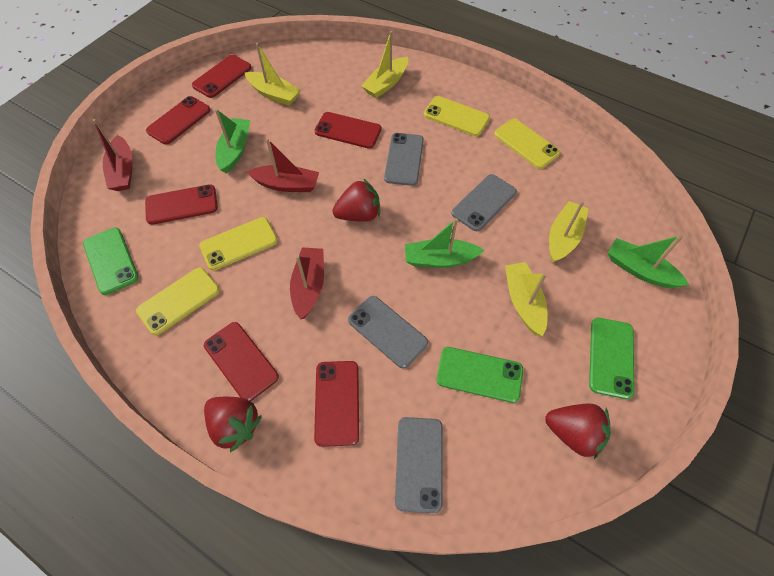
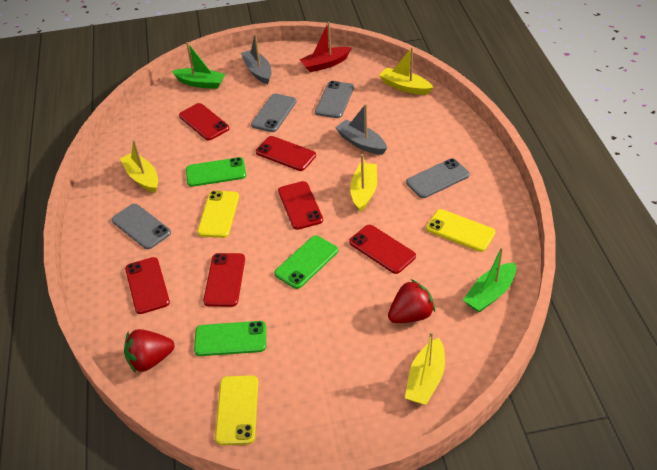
green boat: [215,109,250,173] [405,218,484,268] [608,235,689,288] = 3 -> [172,42,225,89] [463,247,516,312] = 2
grey boat: none = 0 -> [241,34,271,84] [335,104,387,155] = 2
red boat: [92,119,132,191] [247,138,319,192] [290,247,324,320] = 3 -> [299,22,352,72] = 1
red strawberry: [204,397,262,452] [332,178,380,222] [545,404,611,459] = 3 -> [124,329,175,373] [388,279,435,323] = 2
yellow phone: [136,267,220,335] [199,217,278,270] [424,96,490,136] [494,119,560,169] = 4 -> [197,191,239,238] [215,375,258,445] [426,209,495,252] = 3

